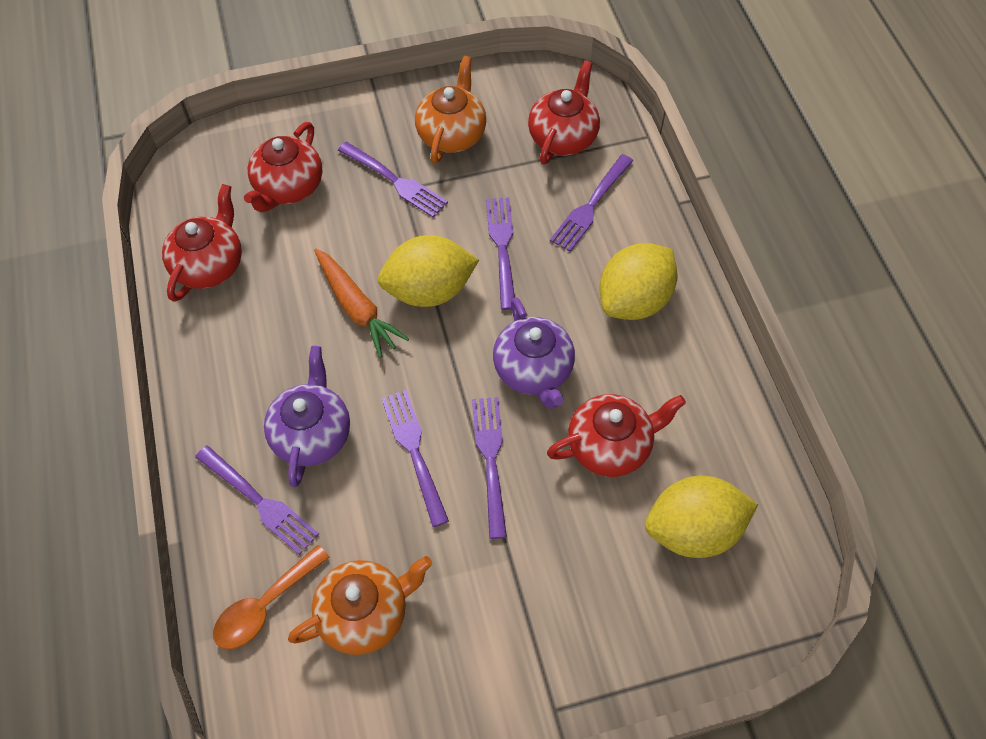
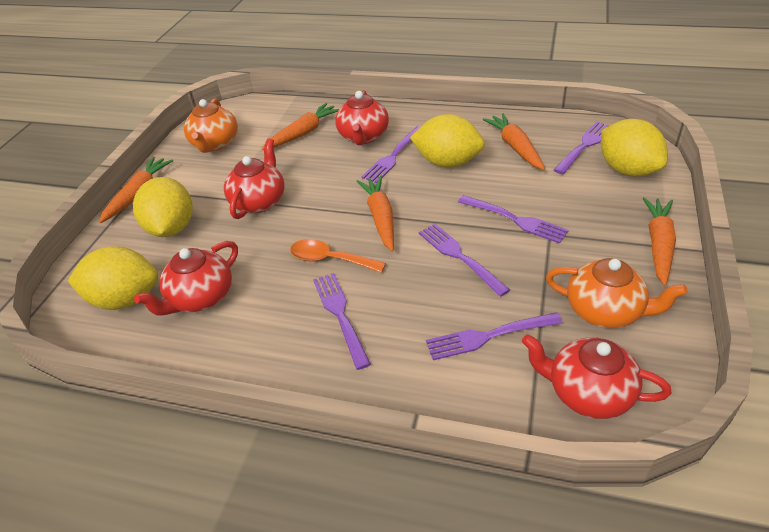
orange carrot: [314,249,409,358] = 1 -> [99,157,173,223] [262,103,339,150] [357,176,394,251] [483,113,545,170] [642,197,676,286] = 5
purple teapot: [264,346,350,487] [493,297,575,409] = 2 -> none = 0
yellow lemon: [378,235,479,307] [599,243,677,320] [645,476,758,558] = 3 -> [68,246,158,310] [133,177,193,237] [410,114,485,168] [601,119,668,176] = 4

